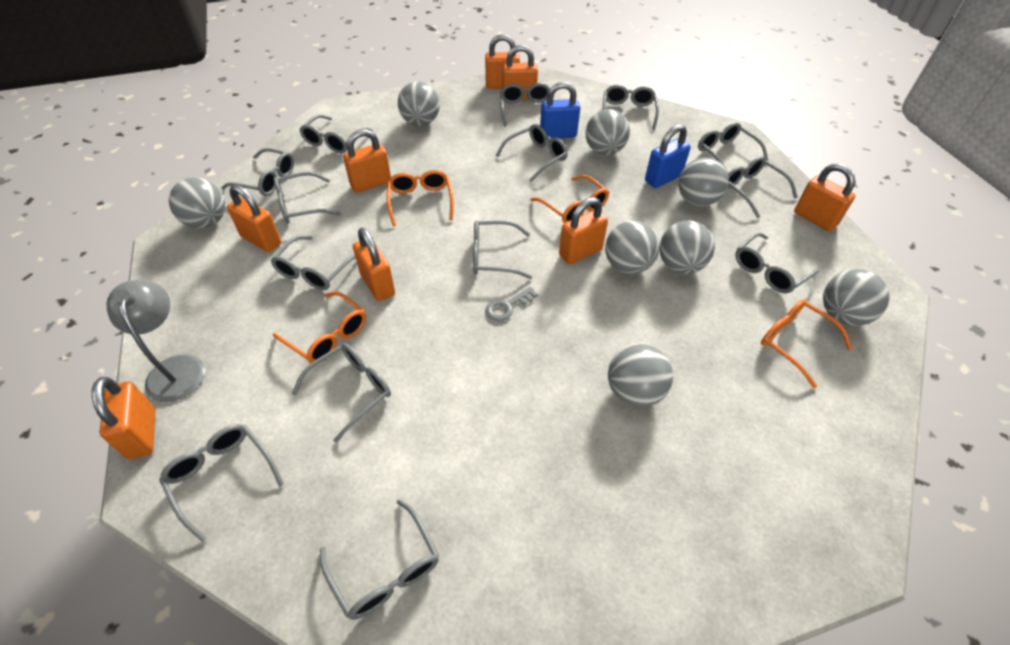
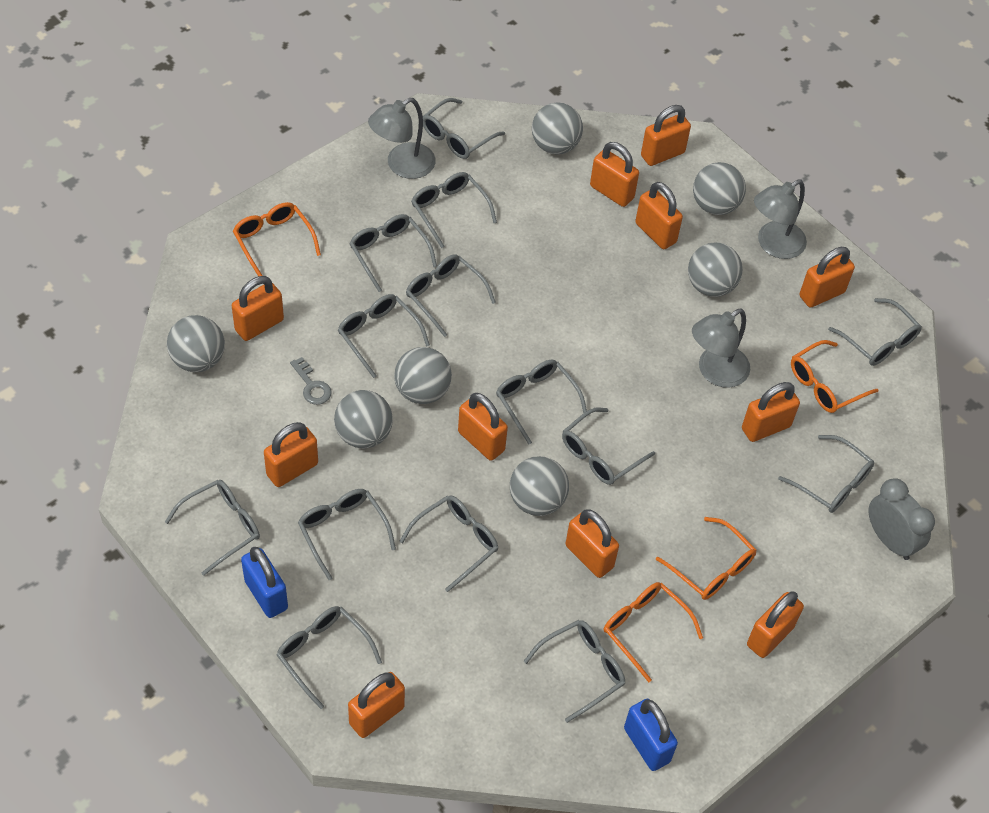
grey ball: [169,177,225,228] [398,81,440,126] [586,109,630,155] [605,221,660,274] [608,344,673,407] [659,221,715,274] [678,158,729,207] [823,269,890,326] = 8 -> [167,315,225,372] [334,390,393,449] [394,347,452,404] [510,456,569,516] [532,102,583,154] [688,243,743,297] [693,162,746,215] = 7
grey clock: none = 0 -> [868,478,935,560] = 1
grey lamp: [106,280,205,402] = 1 -> [368,98,436,179] [692,309,750,388] [754,179,807,259] = 3
orange padlock: [92,377,155,459] [227,185,281,252] [343,129,391,192] [353,228,395,301] [485,34,520,89] [502,45,538,100] [559,197,608,264] [794,163,855,231] = 8 -> [232,276,284,341] [264,422,318,487] [348,672,405,738] [458,393,508,461] [565,509,619,578] [590,142,639,207] [635,182,683,249] [641,105,691,166] [742,382,800,442] [747,591,804,658] [799,247,855,308] = 11

